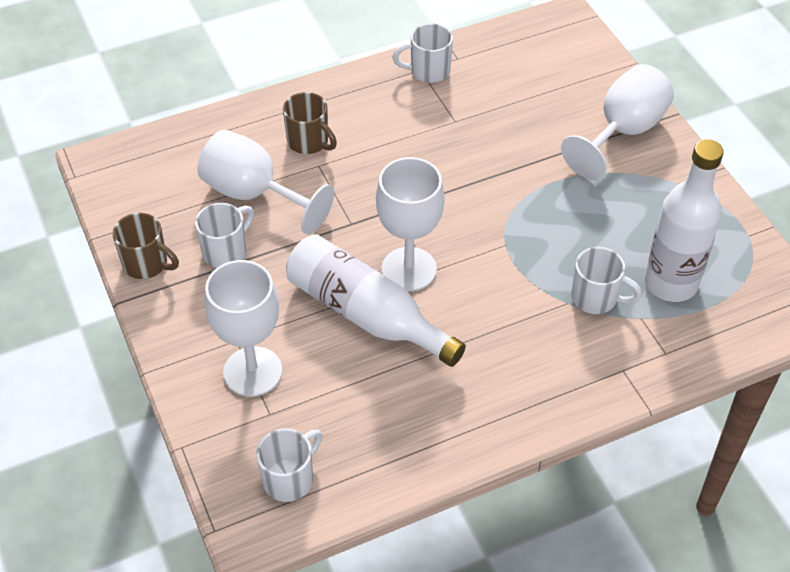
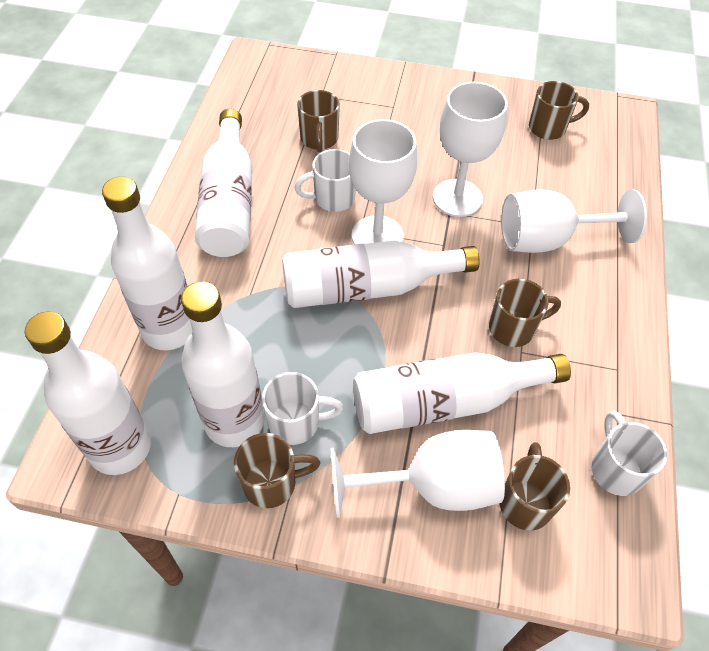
brown mug: [112,213,179,279] [283,92,337,154] = 2 -> [234,433,320,508] [297,90,340,153] [489,279,561,347] [499,442,570,531] [529,81,589,140] = 5
white bottle: [286,235,466,367] [644,139,724,302] = 2 -> [25,311,151,475] [102,176,193,350] [181,281,265,447] [195,109,252,257] [282,240,480,308] [353,352,571,434] = 6
white mug: [195,203,254,268] [256,428,323,502] [392,23,453,83] [571,247,642,314] = 4 -> [262,372,344,445] [294,149,356,212] [592,410,667,496] = 3

